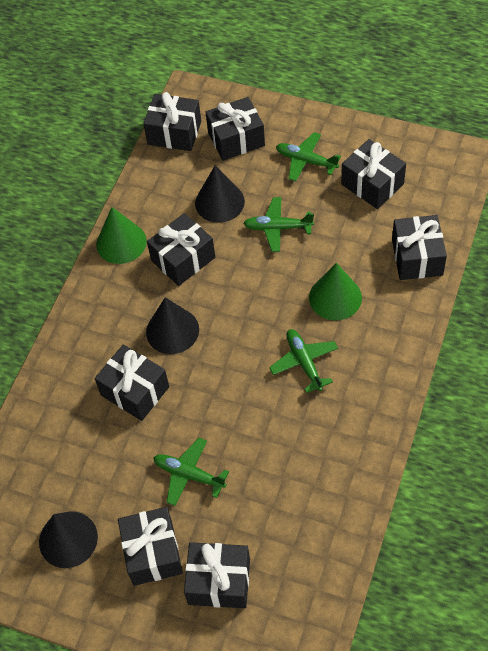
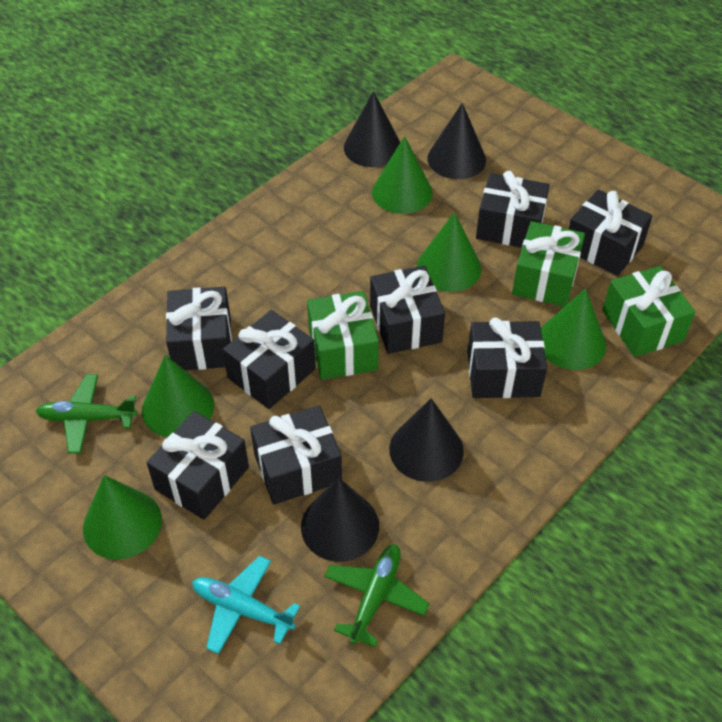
black cone: [39,511,98,568] [146,297,199,354] [195,165,245,223] = 3 -> [301,477,379,562] [344,91,400,167] [389,398,464,482] [428,103,486,179] = 4
green cone: [96,207,147,264] [309,263,362,320] = 2 -> [83,475,162,560] [142,355,214,437] [372,136,433,214] [417,212,481,292] [541,288,606,370] = 5
green gift: none = 0 -> [307,291,379,380] [512,221,585,307] [602,266,695,357] = 3
green plane: [153,438,229,506] [243,197,314,252] [269,329,338,393] [276,132,341,181] = 4 -> [36,374,138,454] [324,544,429,647] = 2
turquoise plane: none = 0 -> [192,556,300,654] = 1

